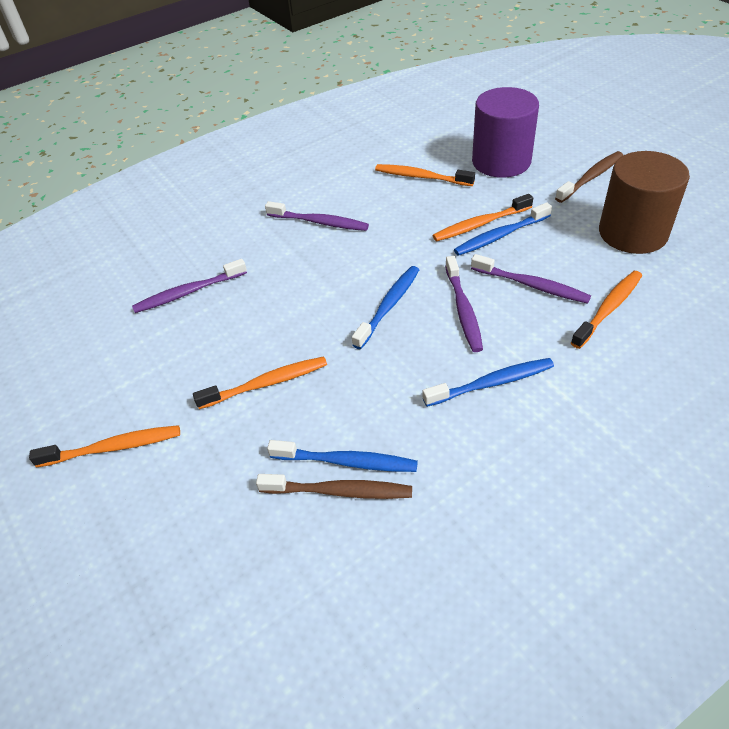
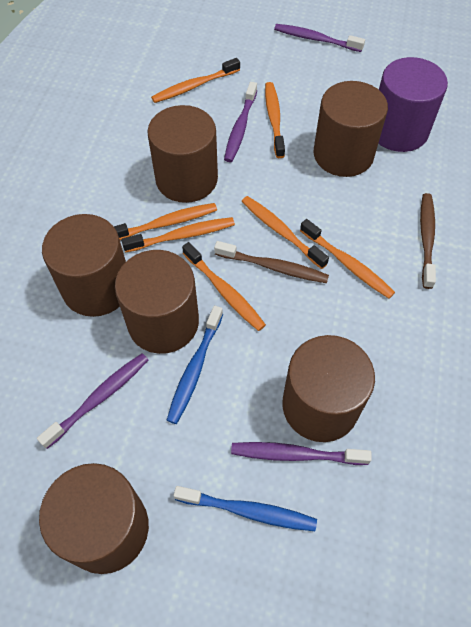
blue toothbrush: [267,440,418,472] [352,266,419,349] [423,358,554,407] [454,202,552,256] = 4 -> [167,306,223,424] [174,486,317,531] = 2
brown cylinder: [599,151,690,254] = 1 -> [39,463,149,574] [42,214,126,317] [115,250,199,354] [147,105,218,203] [282,335,375,442] [314,81,388,177] = 6
orange toothbrush: [29,425,180,467] [193,356,327,409] [375,164,475,186] [433,194,533,241] [571,271,642,349] = 5 -> [114,203,217,240] [121,217,235,252] [151,58,240,103] [182,242,266,331] [241,196,329,269] [265,82,285,158] [300,219,395,299] = 7

